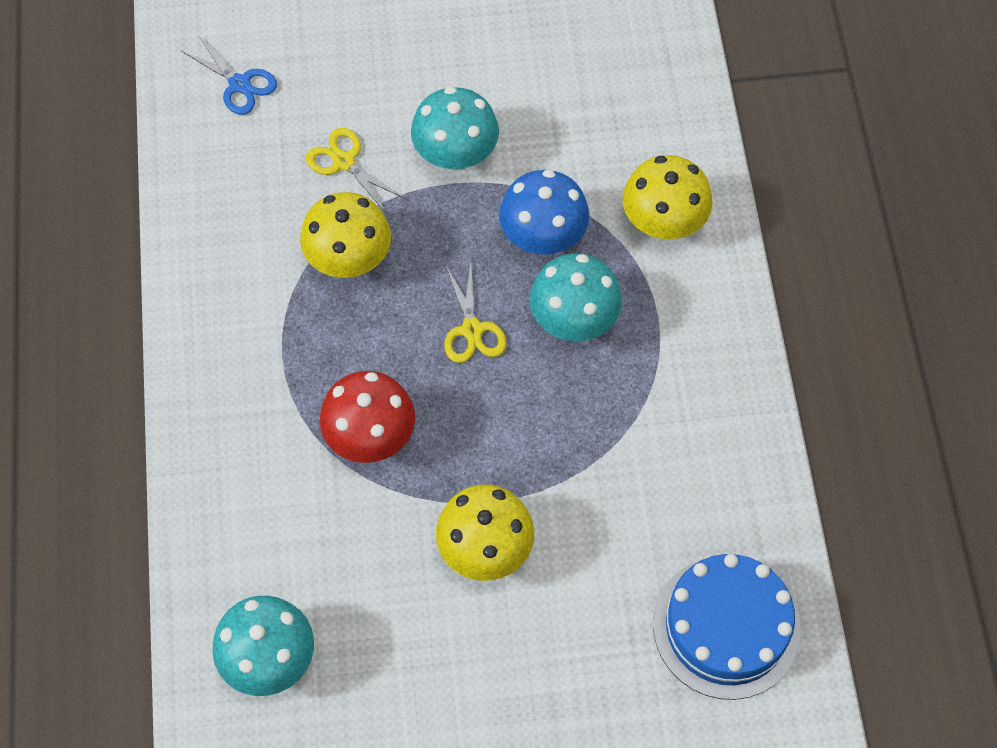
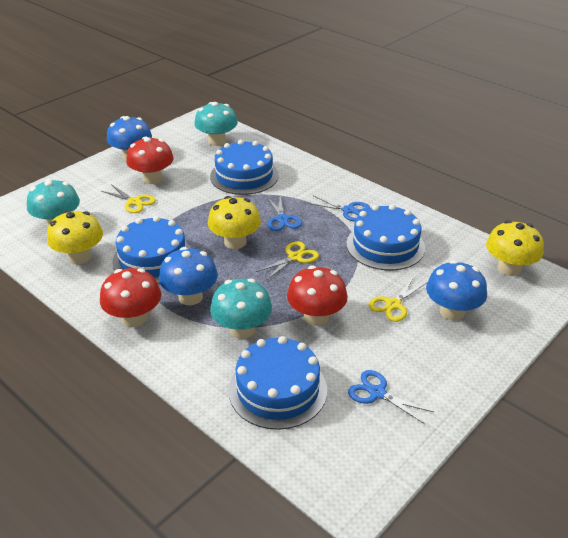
blue cake: [653,554,800,700] = 1 -> [112,216,191,284] [210,140,279,195] [229,336,327,430] [346,204,425,270] = 4
blue mushroom: [499,170,590,255] = 1 -> [107,116,152,161] [159,247,218,305] [426,260,487,320] = 3
blue scissors: [181,35,277,115] = 1 -> [267,195,302,231] [307,196,370,221] [348,370,434,424] = 3
red mushroom: [320,371,415,463] = 1 -> [100,268,161,327] [126,137,174,184] [287,266,348,326] = 3
yellow scissors: [306,128,405,213] [444,262,507,363] = 2 -> [102,184,156,213] [256,241,319,280] [368,276,426,322] = 3

